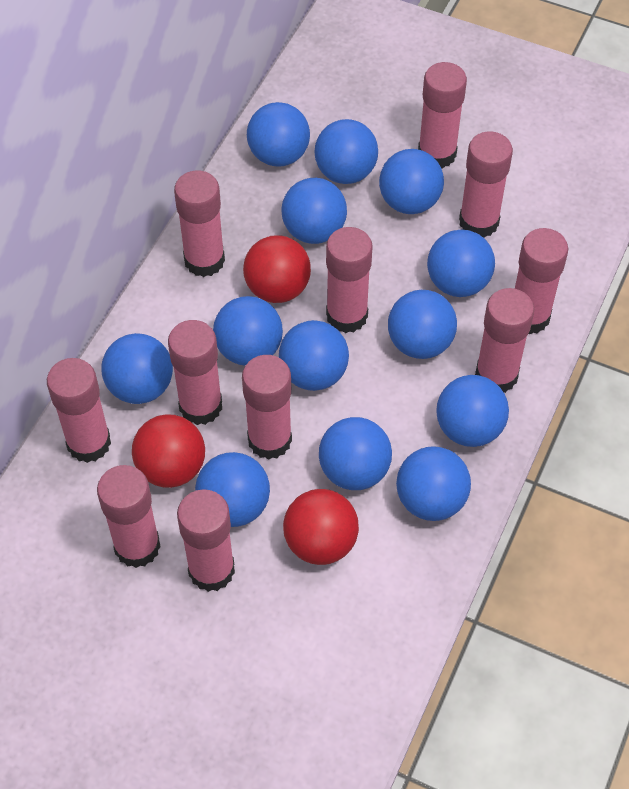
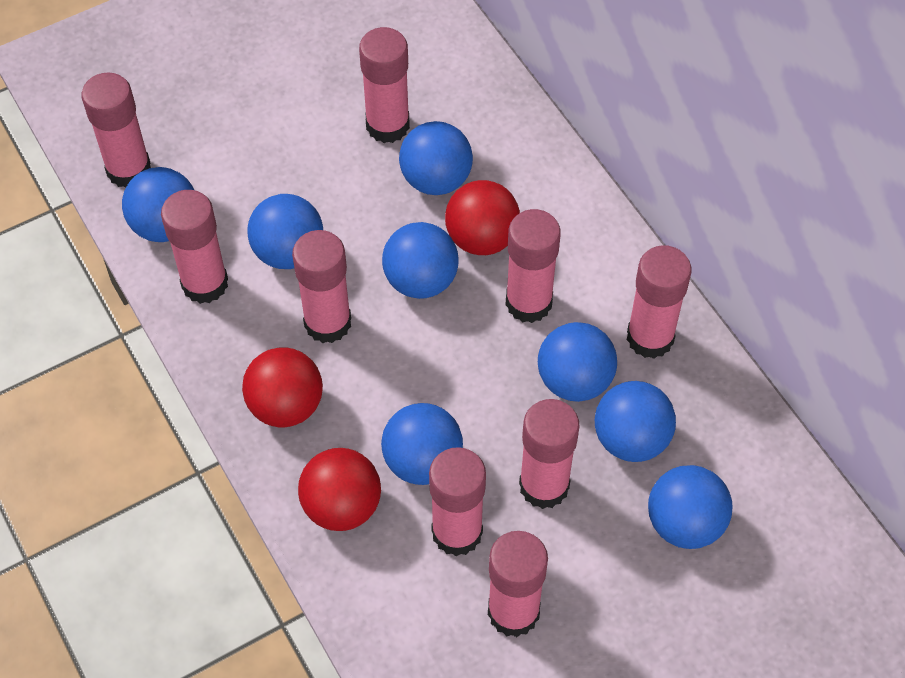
blue ball: [101,333,173,404] [195,452,270,527] [213,296,283,366] [247,102,310,167] [279,320,349,391] [282,178,347,244] [314,119,378,184] [319,417,392,490] [379,149,444,214] [388,290,457,359] [396,446,471,521] [427,230,495,297] [436,375,509,447] = 13 -> [122,167,194,242] [247,194,323,269] [381,403,463,485] [382,222,458,299] [399,121,473,195] [538,322,617,402] [595,381,676,462] [648,465,732,549] = 8
pink glue stick: [47,358,111,463] [97,465,161,568] [168,320,222,425] [174,171,225,277] [177,489,235,592] [242,355,292,460] [326,227,373,333] [418,62,467,169] [459,131,513,238] [475,288,534,393] [515,228,568,334] = 11 -> [82,72,151,188] [161,190,228,304] [292,230,351,343] [359,27,410,143] [429,447,486,556] [488,531,548,637] [506,209,561,323] [519,399,580,509] [627,245,692,359] = 9

